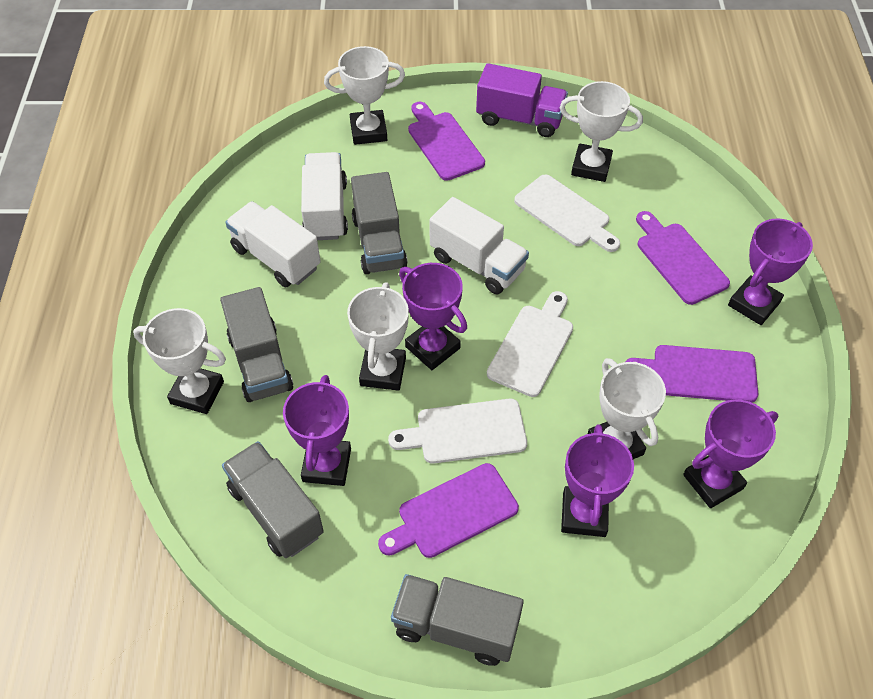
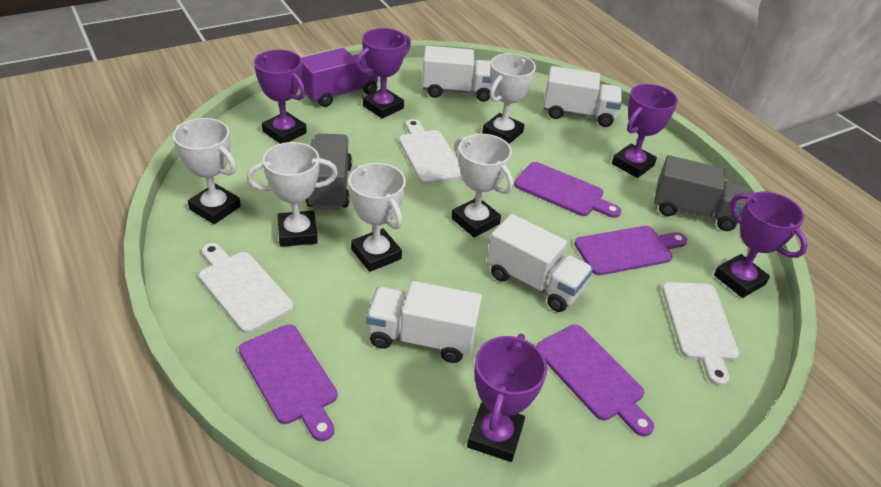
grey truck: [220,287,293,402] [222,441,324,558] [351,172,408,274] [391,574,524,666] = 4 -> [306,134,352,210] [654,155,749,231] = 2
white truck: [225,201,321,287] [301,152,348,240] [429,197,529,294] = 3 -> [366,281,482,363] [422,46,491,102] [487,214,593,312] [543,66,622,127] = 4

